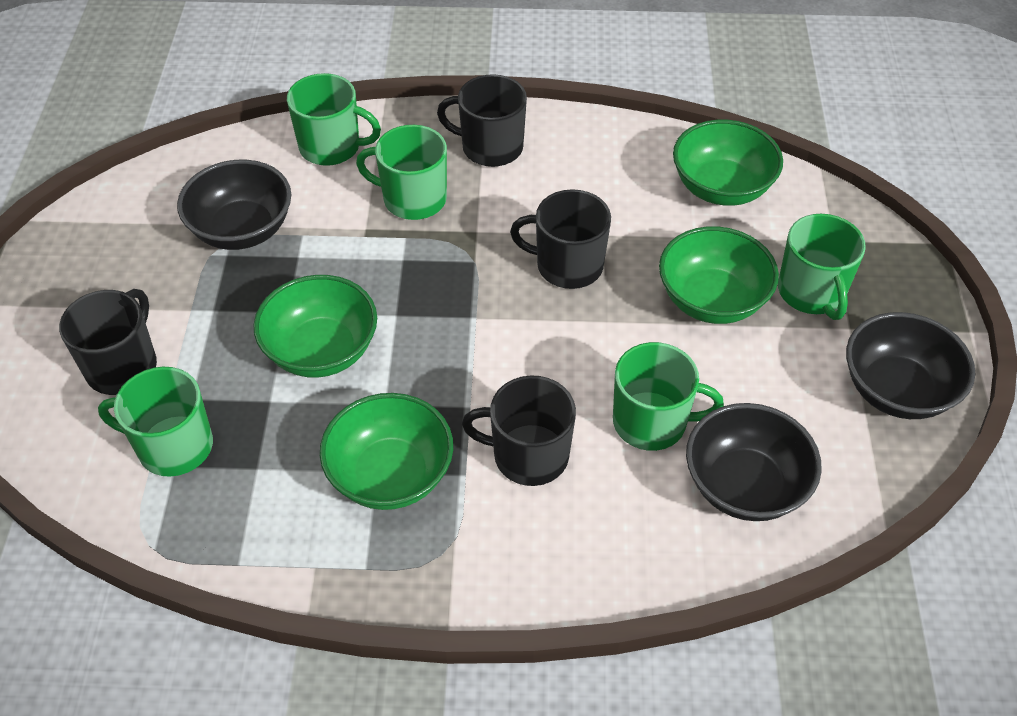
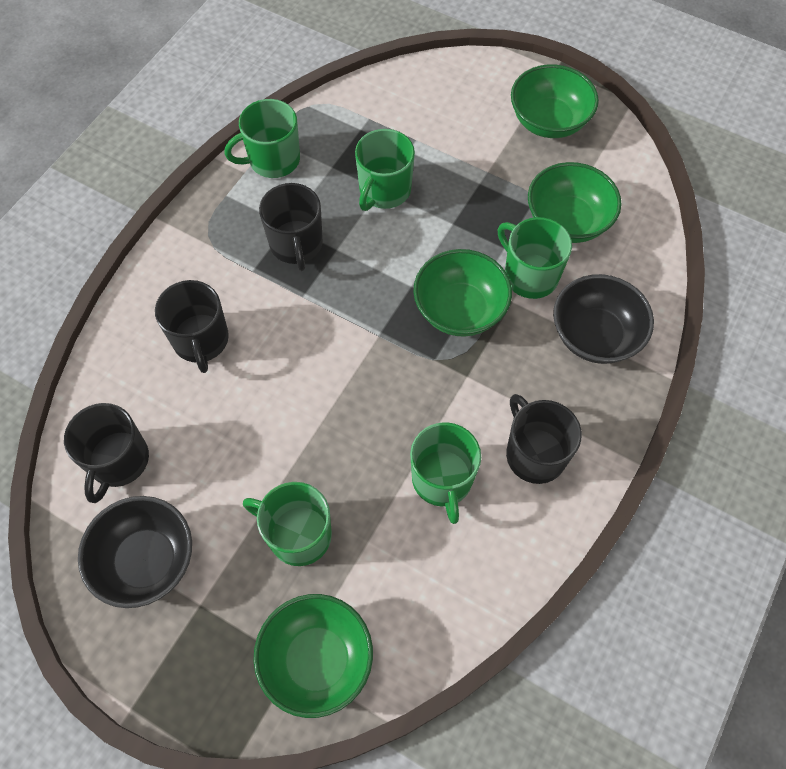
black bowl: [177,160,291,250] [686,403,822,521] [846,312,975,419] = 3 -> [78,496,192,608] [553,274,654,364] = 2

